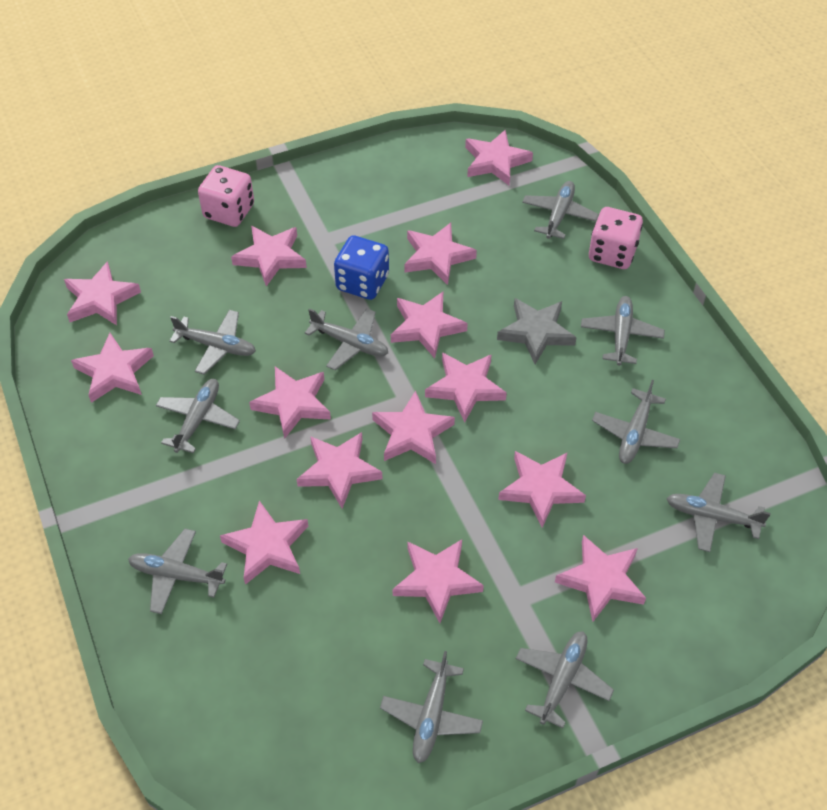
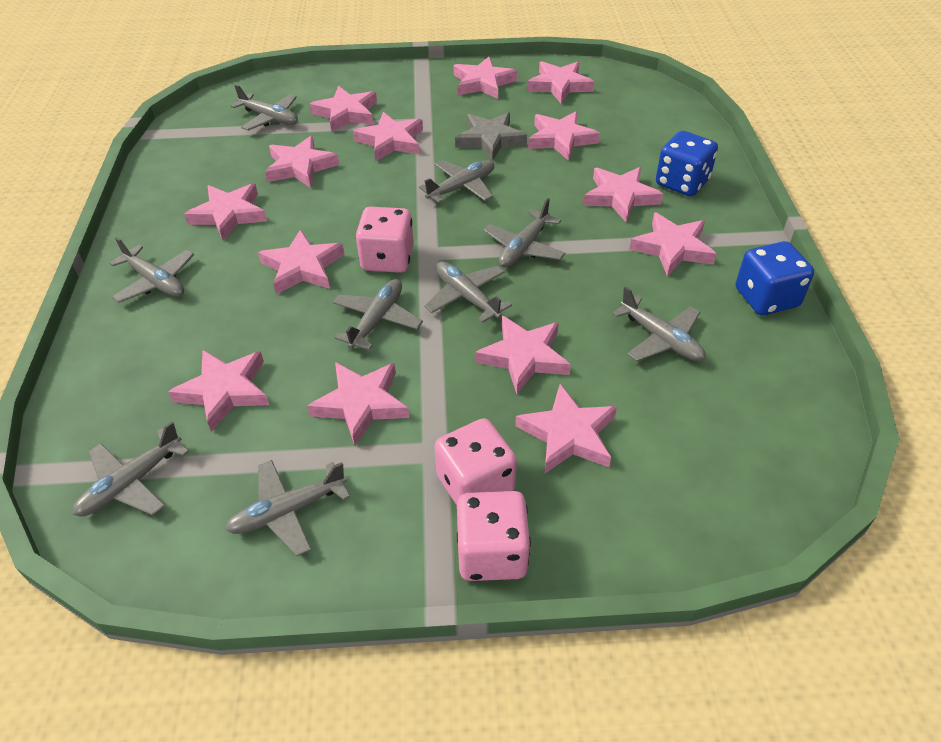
blue dice: [334,235,389,300] = 1 -> [656,131,718,196] [736,241,814,316] = 2
grey plane: [128,529,227,614] [156,379,240,453] [169,310,256,375] [305,308,388,370] [380,651,483,763] [516,631,614,728] [522,181,599,239] [581,296,665,366] [592,380,680,464] [666,473,771,552] = 10 -> [73,422,189,517] [109,237,194,303] [225,460,350,556] [231,84,298,131] [333,279,423,350] [419,160,494,203] [424,261,512,323] [483,198,566,267] [612,286,706,361] = 9
pink dice: [198,165,254,227] [589,207,643,269] = 2 -> [356,207,414,273] [434,418,517,505] [457,491,531,581] = 3

